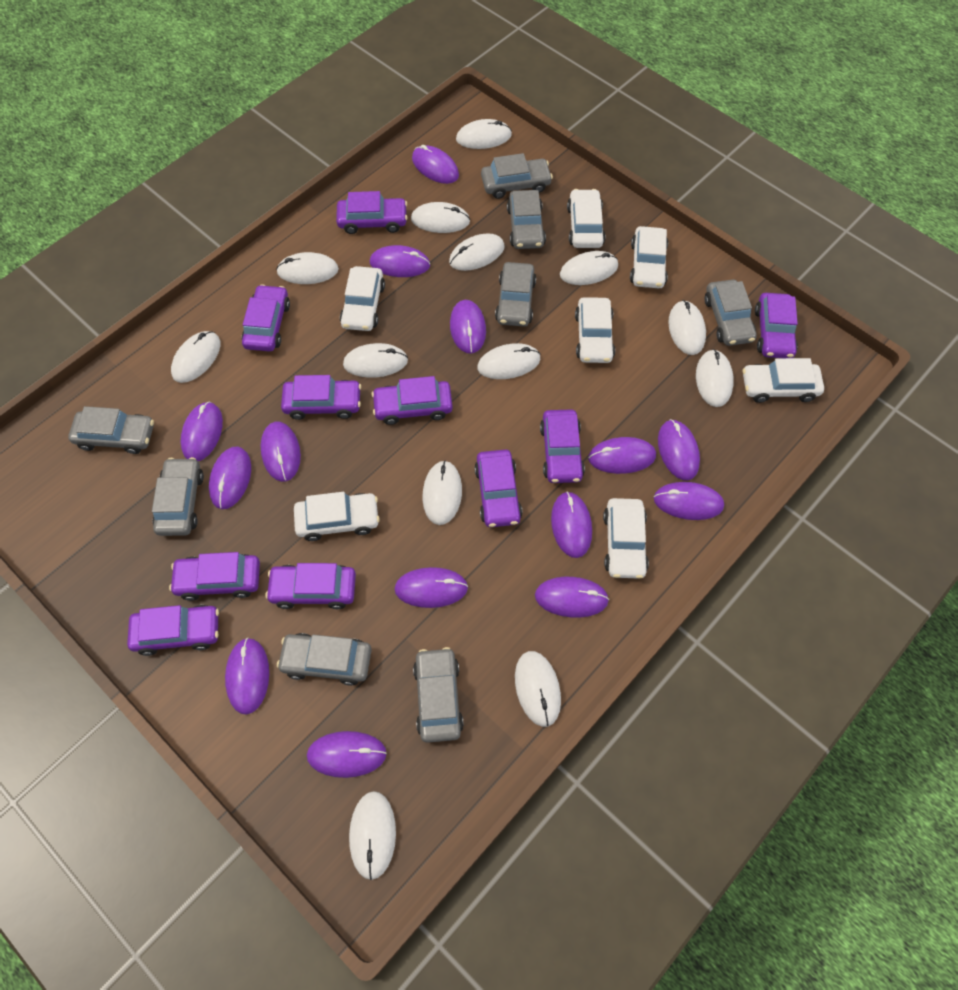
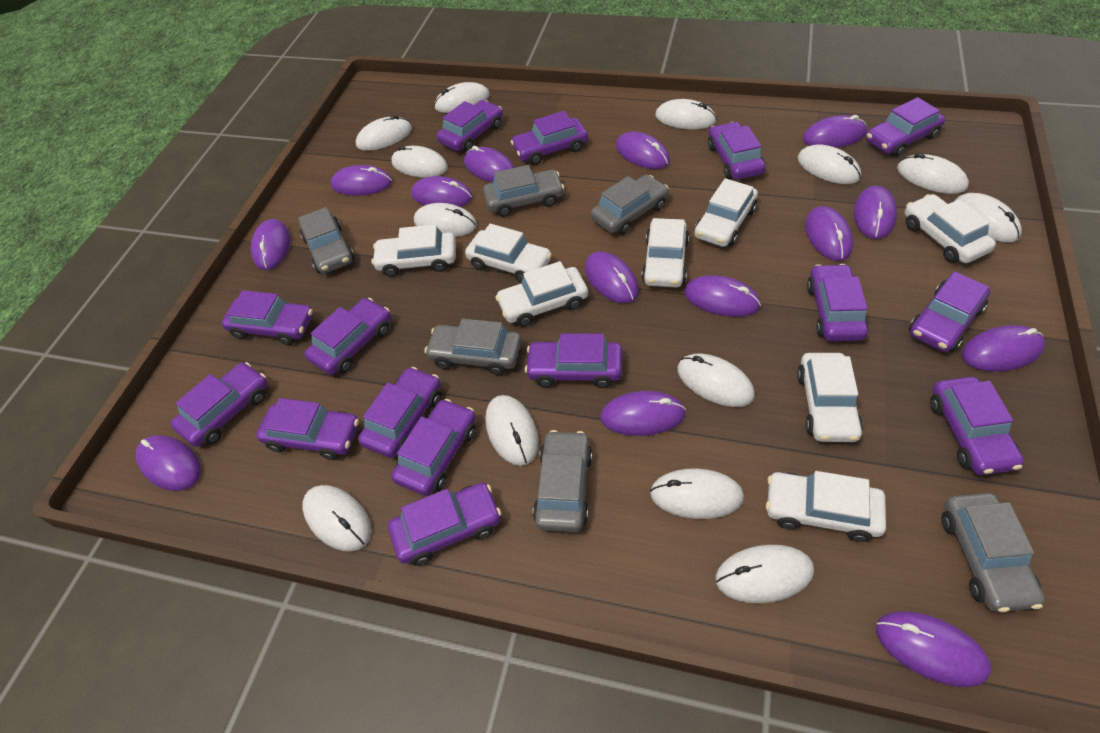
grey car: [68,406,154,454] [152,457,204,536] [277,633,372,686] [413,647,464,743] [481,153,553,199] [495,262,536,327] [507,190,546,249] [704,280,757,346] = 8 -> [298,207,355,274] [425,319,521,375] [483,165,564,217] [533,430,593,532] [591,174,669,235] [942,493,1045,612] = 6
purple car: [127,605,219,656] [169,552,260,601] [242,284,290,352] [265,563,356,609] [281,375,361,420] [336,191,408,234] [372,376,453,425] [474,450,522,527] [540,409,585,483] [755,293,798,358] = 10 -> [170,362,268,447] [222,290,313,345] [256,398,359,460] [304,298,391,375] [358,367,441,458] [388,482,501,566] [392,399,476,496] [437,100,503,152] [511,111,588,165] [525,334,622,388] [708,122,766,180] [807,264,869,341] [866,97,945,157] [909,271,990,352] [930,377,1024,475] = 15
white car: [294,492,380,541] [340,266,385,331] [567,189,605,248] [575,297,615,363] [603,498,649,579] [630,226,668,288] [743,358,824,403] = 7 -> [371,224,456,277] [465,224,552,283] [495,261,588,327] [641,218,689,287] [694,178,758,247] [766,471,886,542] [797,353,863,442] [905,194,996,263] = 8

